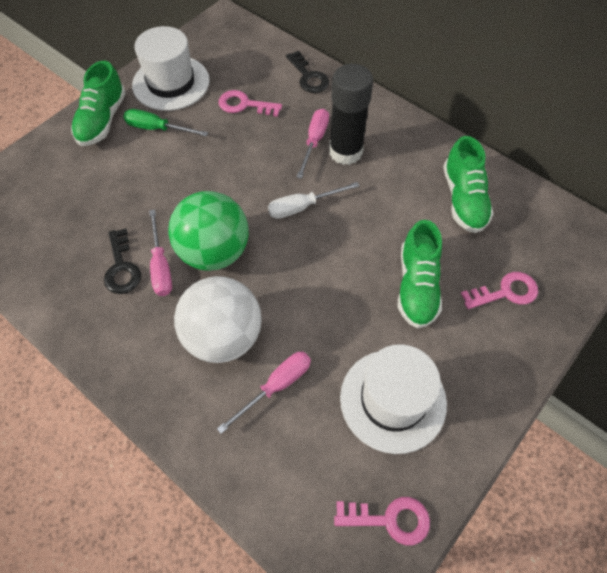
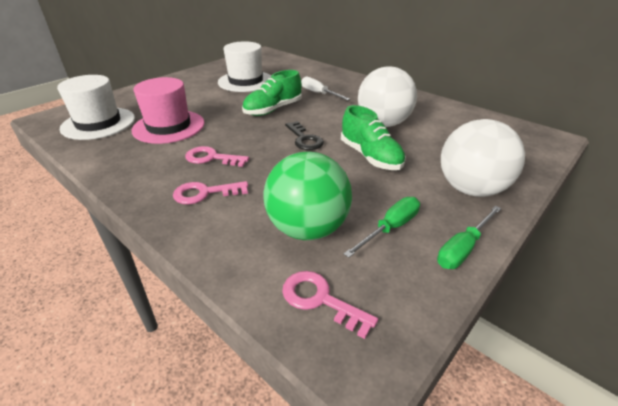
black glue stick: [329,64,373,165] = 1 -> none = 0
black key: [104,228,141,294] [286,51,329,93] = 2 -> [285,121,324,150] = 1
green screwdriver: [123,109,208,136] = 1 -> [344,197,420,258] [437,206,501,269] = 2
green shoe: [71,61,126,146] [398,220,442,329] [443,136,494,233] = 3 -> [242,70,302,116] [341,105,406,170] = 2
pink hat: none = 0 -> [132,77,204,144] = 1
pink screwdriver: [149,210,172,296] [217,352,311,434] [297,108,329,179] = 3 -> none = 0
white ball: [174,276,261,363] = 1 -> [358,66,417,127] [441,119,525,197] = 2

